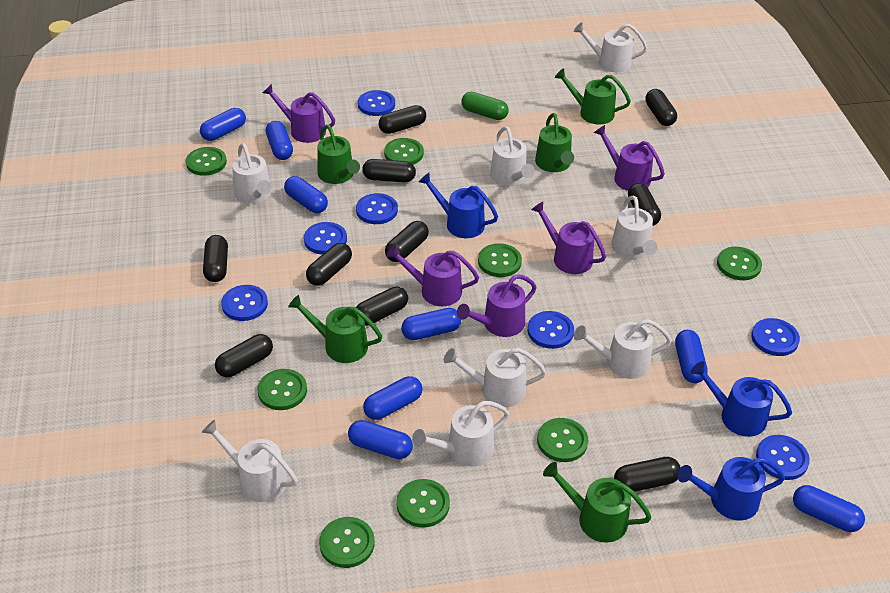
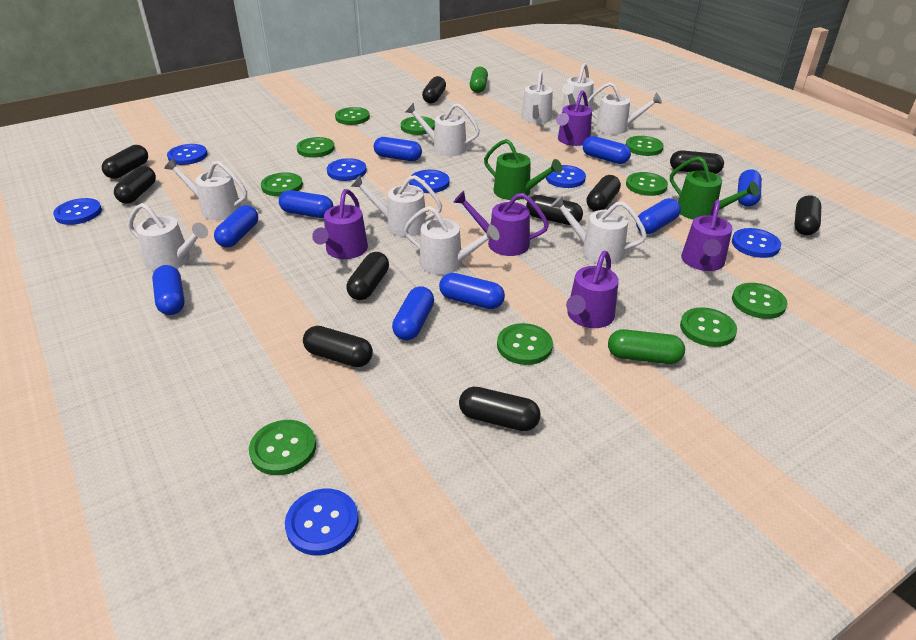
blue capsule: [200,108,246,141] [266,121,293,160] [284,176,328,213] [348,420,413,459] [363,376,423,420] [401,308,461,340] [675,330,708,383] [793,485,865,532] = 8 -> [152,265,185,315] [214,205,258,248] [279,190,333,218] [374,137,422,161] [392,286,434,340] [439,273,505,309] [583,136,631,164] [636,198,681,234] [737,169,762,207] = 9
blue watering can: [419,173,498,238] [677,457,785,520] [691,361,792,437] = 3 -> none = 0
green button: [186,147,227,176] [257,369,307,410] [319,517,375,568] [384,138,424,165] [396,479,450,527] [478,243,522,277] [537,418,588,462] [717,247,762,280] = 8 -> [249,420,316,475] [261,172,303,196] [297,137,335,158] [335,107,370,125] [401,116,435,135] [497,323,553,365] [626,136,664,156] [626,172,668,196] [680,307,737,347] [732,283,788,319] = 10
green capsule: [461,92,509,120] = 1 -> [470,66,488,93] [608,329,685,364] = 2
green watering can: [288,295,382,363] [317,125,360,184] [535,113,574,172] [543,462,652,543] [555,68,631,125] = 5 -> [484,139,562,200] [670,156,759,220] = 2
white watering can: [202,420,298,502] [232,143,271,203] [412,401,509,466] [444,348,546,407] [490,126,535,186] [574,22,648,73] [574,319,672,379] [611,195,658,259] = 8 -> [128,203,208,271] [164,158,247,220] [351,175,442,237] [404,206,499,275] [406,103,480,156] [521,71,553,124] [551,195,647,265] [562,63,594,109] [587,82,662,135] = 9

